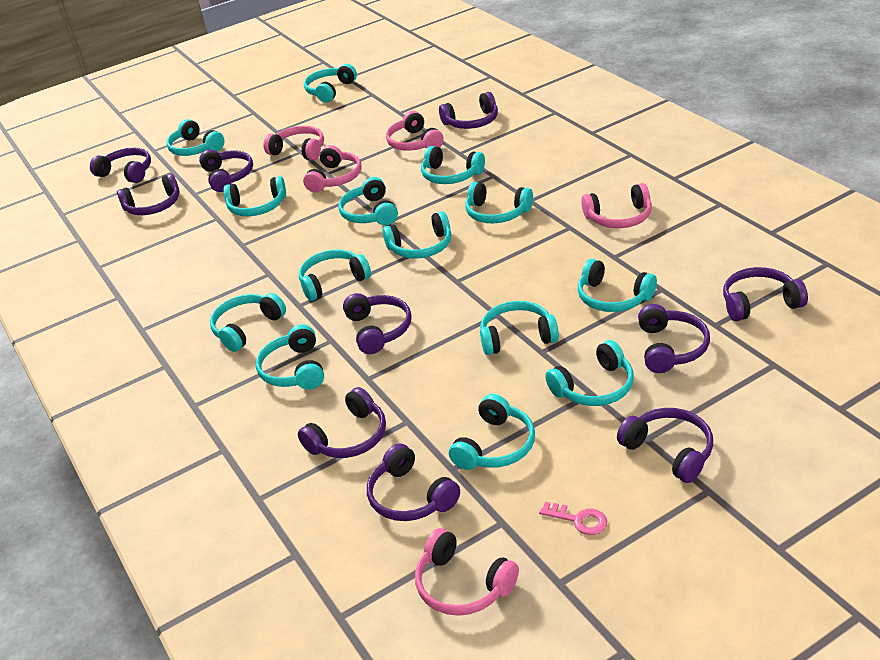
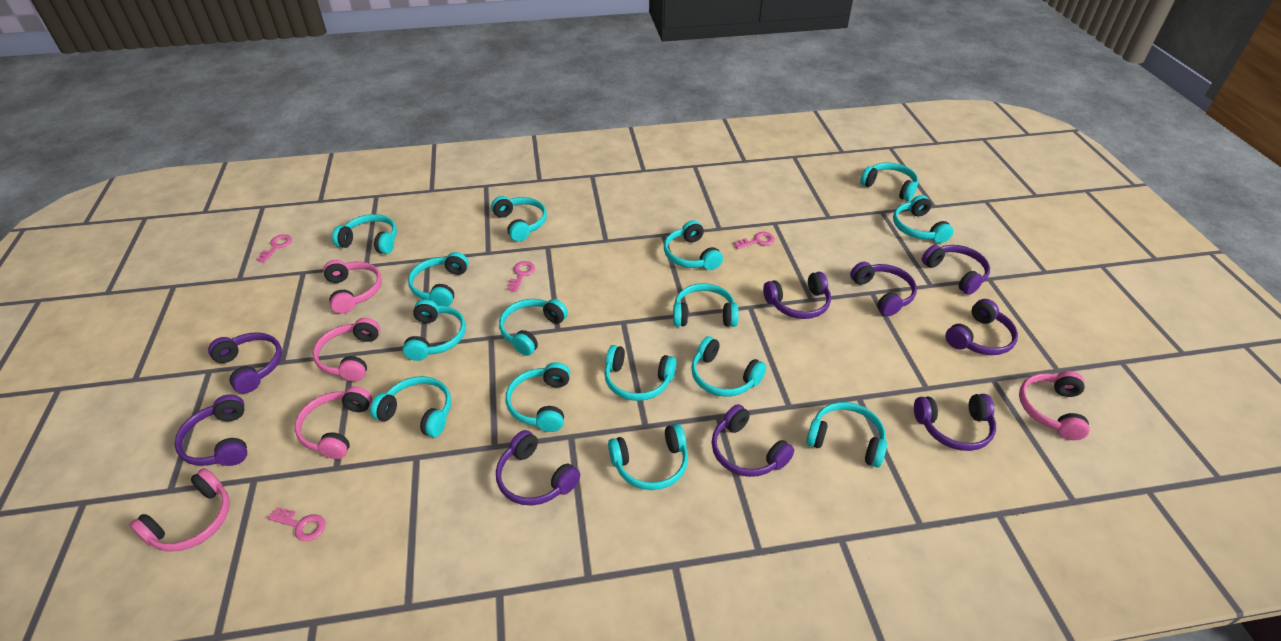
pink key: [539,502,607,535] = 1 -> [256,234,292,263] [268,507,325,541] [507,261,535,292] [734,232,775,249] = 4
purple headphones: [90,147,151,183] [117,173,180,215] [199,149,253,192] [298,387,386,458] [343,293,412,354] [367,443,460,521] [439,92,498,129] [617,408,713,483] [638,304,710,373] [723,267,808,321] = 10 -> [174,394,247,466] [208,332,282,393] [496,430,580,506] [712,404,794,477] [763,272,831,319] [850,262,917,316] [914,394,996,451] [922,245,990,295] [945,299,1018,355] = 9
turquoise headphones: [166,119,225,156] [210,293,286,352] [223,176,286,216] [256,324,324,390] [299,250,371,301] [304,64,357,103] [338,177,398,225] [382,211,451,259] [421,146,485,184] [449,394,535,470] [465,182,533,223] [480,301,559,355] [545,340,634,406] [577,259,657,312] = 14 -> [332,214,397,254] [370,376,451,437] [402,299,466,361] [408,252,469,306] [491,196,547,241] [499,299,568,356] [505,362,570,432] [604,345,677,401] [608,424,688,490] [664,220,723,270] [673,283,739,327] [691,336,766,397] [806,402,887,467] [860,163,918,201] [893,195,954,243] = 15

